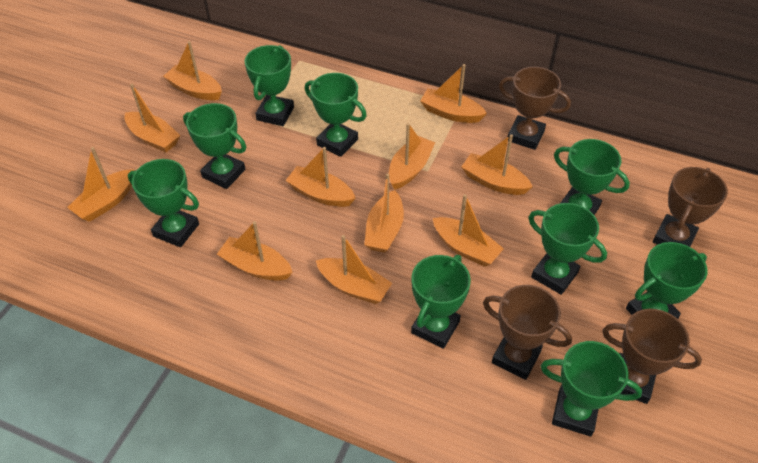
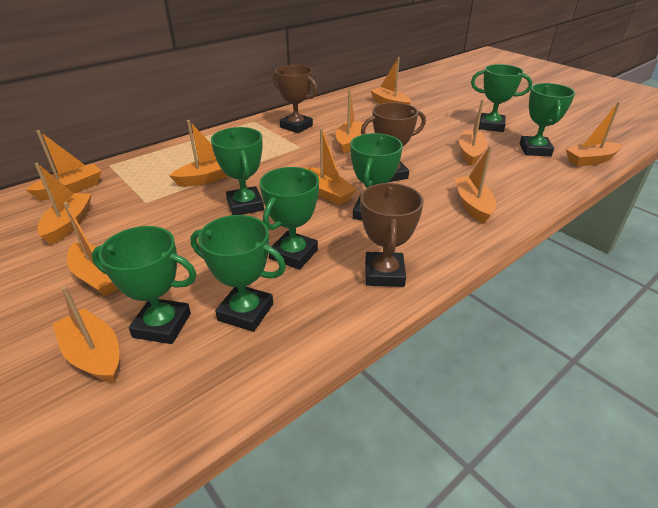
brown trophy: [483,285,572,380] [499,67,571,150] [602,309,702,404] [653,167,728,247] = 4 -> [272,65,318,133] [360,183,424,287] [361,102,426,182] = 3
green trophy: [128,159,199,247] [183,103,246,189] [244,45,294,126] [305,73,367,157] [411,255,471,349] [528,203,607,295] [540,341,642,437] [554,139,630,215] [626,242,708,319] = 9 -> [91,226,197,344] [190,215,286,332] [211,127,264,215] [260,167,319,270] [350,133,403,220] [471,64,532,132] [519,83,575,156] = 7

